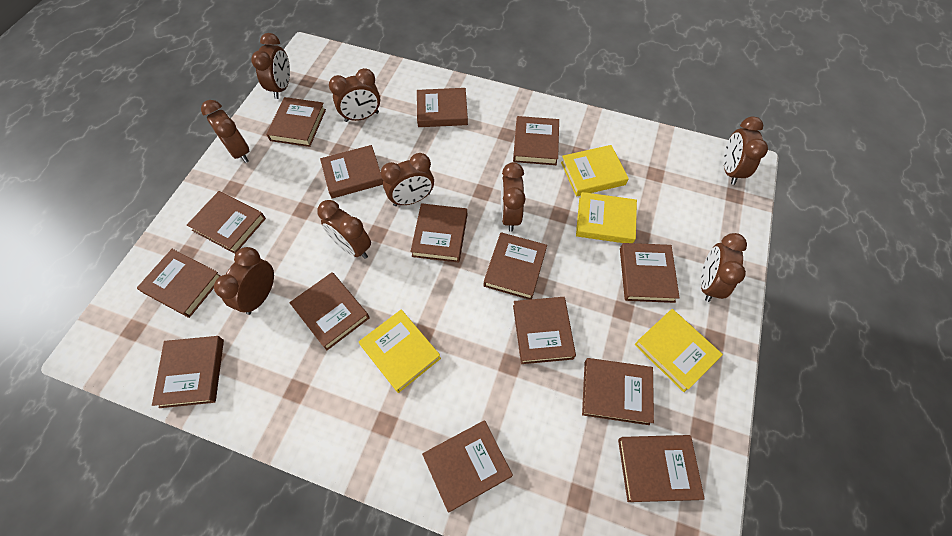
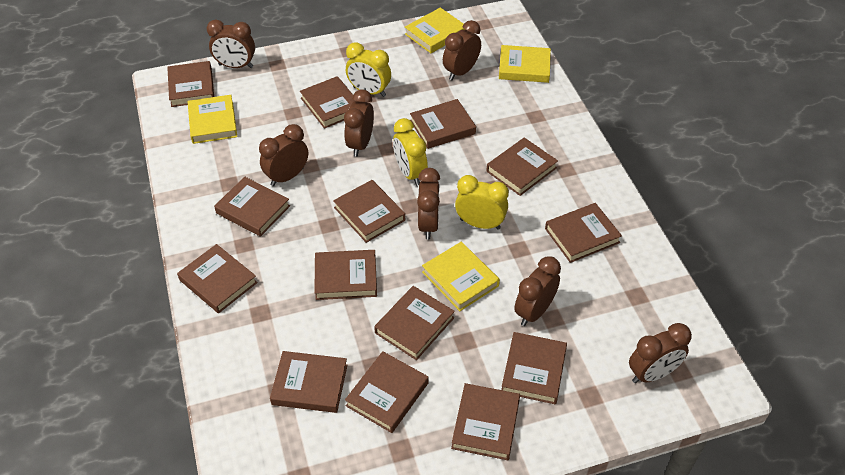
brown book: [137,249,220,318] [152,336,224,408] [187,191,266,254] [266,97,326,147] [289,272,369,350] [320,145,383,199] [410,203,467,263] [417,88,468,127] [422,421,513,512] [484,232,547,300] [513,116,559,165] [513,297,576,364] [582,358,654,425] [618,435,705,502] [620,243,680,303] = 15 -> [167,61,214,107] [177,244,258,313] [214,177,290,237] [270,351,347,413] [300,76,356,129] [314,250,377,300] [333,180,405,243] [345,351,429,433] [374,286,455,360] [410,99,476,149] [451,383,520,460] [486,137,558,196] [501,332,567,404] [545,203,622,263] = 14
brown clock: [201,100,249,163] [214,247,274,315] [251,33,290,99] [317,200,371,259] [329,68,380,122] [381,153,434,206] [501,162,526,232] [701,233,747,302] [724,117,768,185] = 9 -> [207,20,255,68] [259,124,308,186] [344,89,374,157] [417,168,440,239] [443,20,481,80] [514,256,561,326] [629,323,692,383] = 7
yellow clock: none = 0 -> [346,42,391,97] [393,118,428,186] [455,175,509,230] = 3

